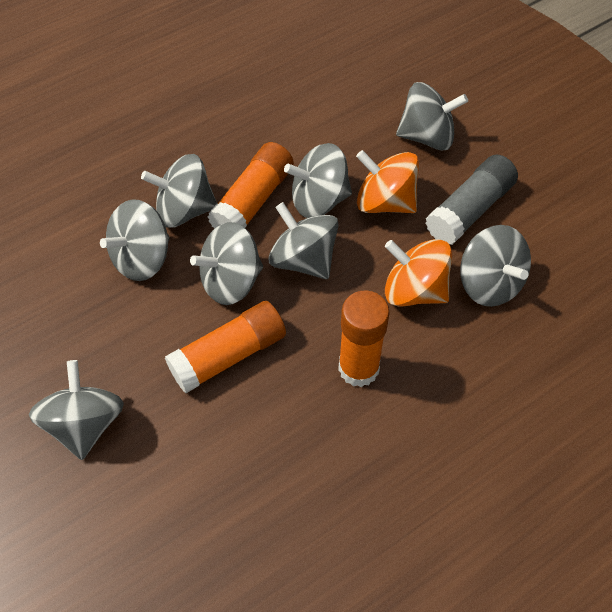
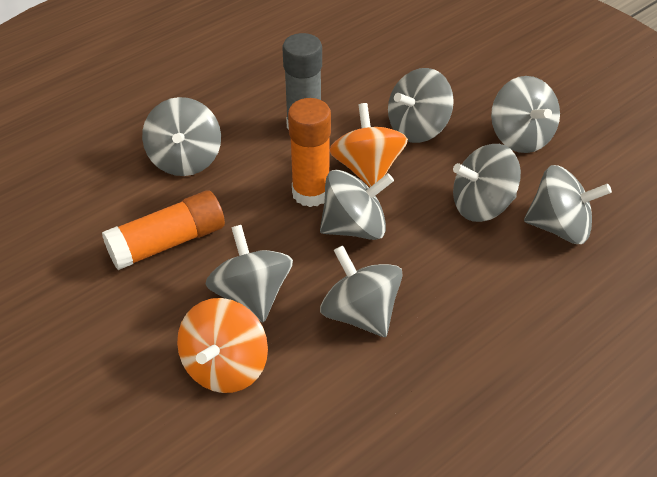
orange glue stick: [165,301,286,393] [208,142,294,229] [338,291,390,387] = 3 -> [102,190,225,270] [288,98,331,207] = 2

